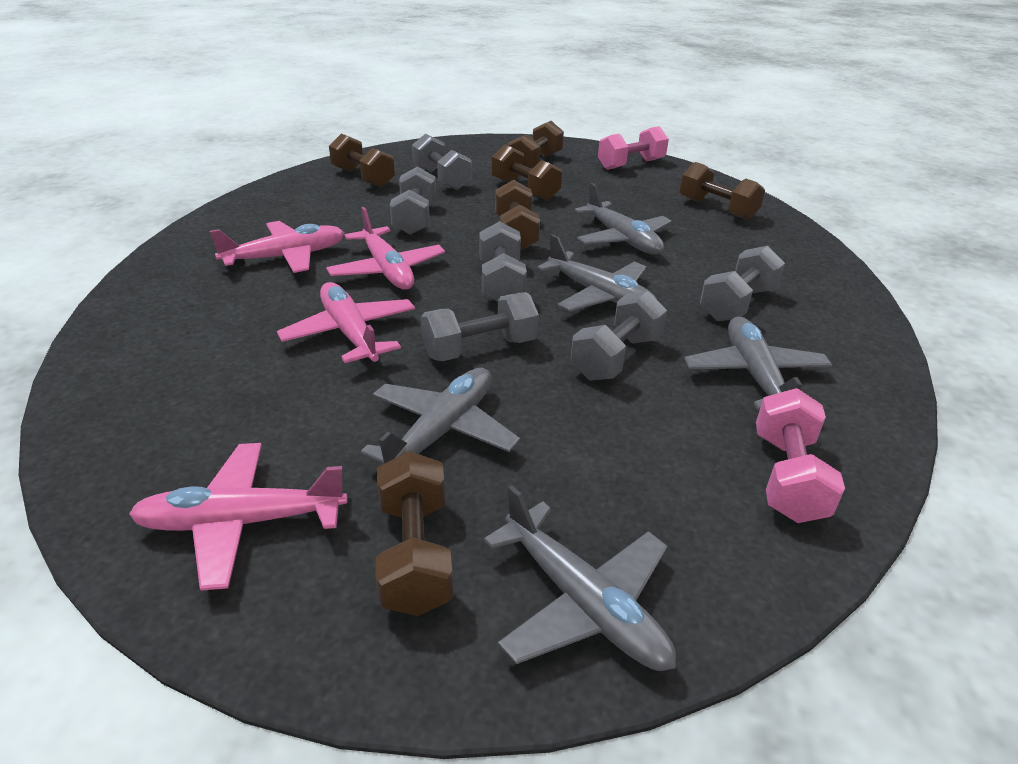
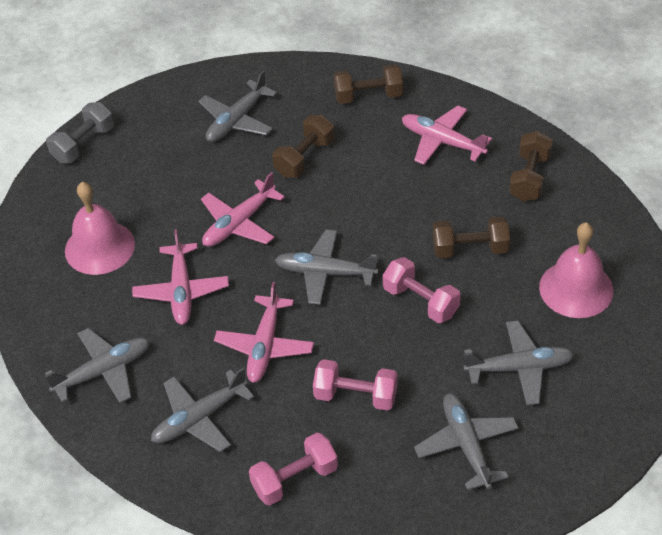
brown dumbbell: [329,133,395,188] [375,451,453,616] [492,144,562,201] [495,180,540,251] [508,121,564,168] [680,162,765,220] = 6 -> [272,115,335,178] [334,64,403,104] [433,216,510,258] [509,131,553,202] = 4
grey dumbbell: [390,166,436,235] [412,134,472,190] [421,292,539,361] [480,221,527,302] [571,291,667,381] [700,246,785,321] = 6 -> [46,102,114,163] = 1
grey plane: [360,368,520,464] [483,485,676,671] [537,234,657,312] [574,183,671,255] [684,316,832,410] = 5 -> [45,328,150,403] [151,368,254,452] [198,70,277,142] [275,230,378,305] [414,393,519,490] [463,321,575,405] = 6
pink bell: none = 0 -> [65,182,135,275] [539,222,614,318] = 2
pink dumbbell: [598,126,669,170] [756,388,845,523] = 2 -> [249,433,338,505] [313,359,398,411] [383,257,460,323] = 3

